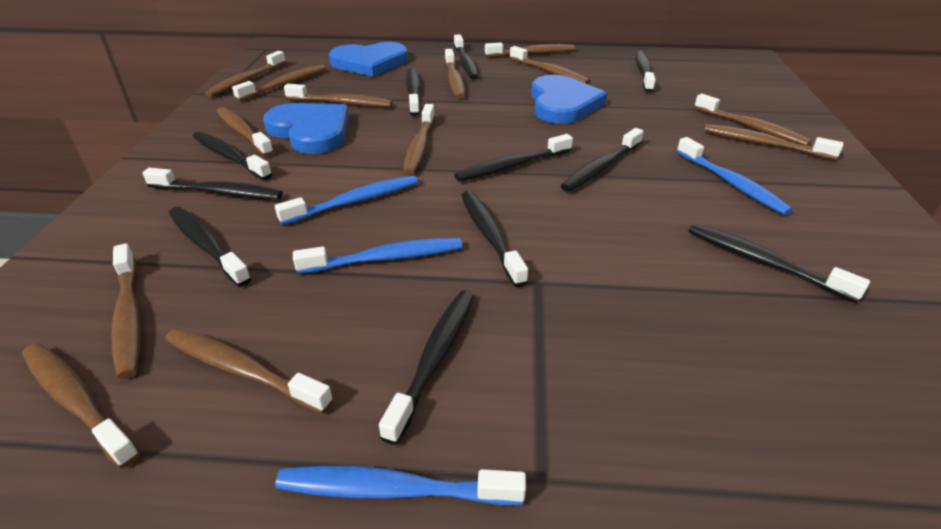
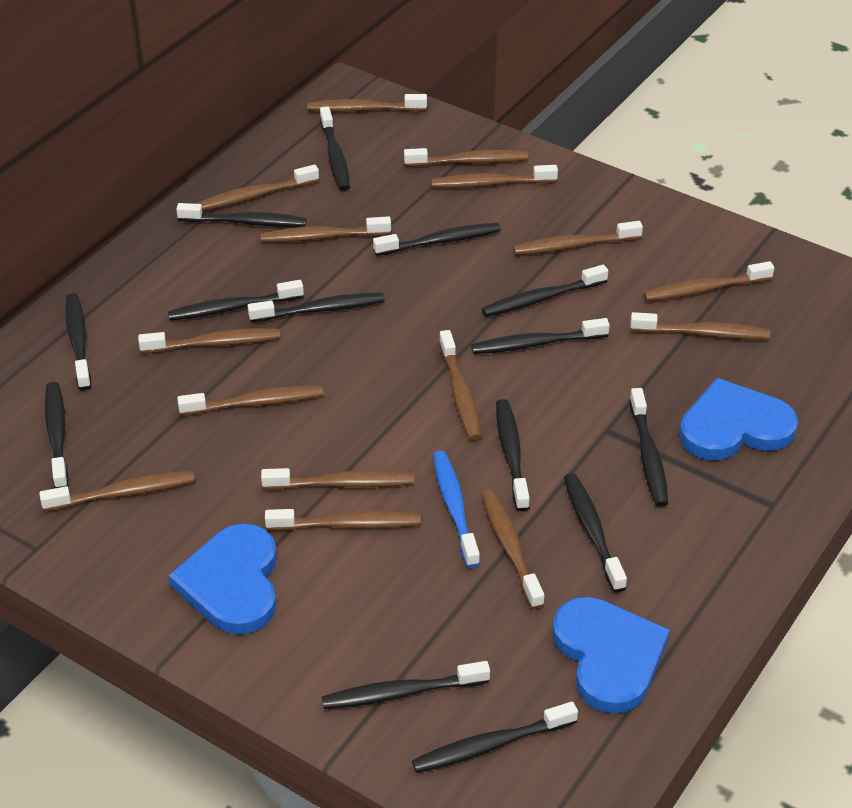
black toothbrush: [143,168,283,200] [169,207,251,287] [192,131,272,180] [379,290,474,445] [406,68,420,116] [454,34,478,79] [454,134,573,181] [461,191,528,287] [561,128,644,192] [635,51,656,92] [688,224,870,302] = 11 -> [45,382,68,488] [65,293,91,390] [168,280,304,321] [176,203,307,227] [248,292,385,322] [320,106,350,191] [322,661,490,709] [373,223,501,256] [412,701,578,773] [471,318,610,354] [482,265,608,317] [496,399,530,511] [564,473,627,592] [629,388,669,507] = 14
blue toothbrush: [275,175,418,225] [275,466,526,505] [293,238,462,274] [677,137,793,215] = 4 -> [433,451,480,568] = 1
brown toothbrush: [22,343,140,468] [111,243,140,379] [165,328,333,414] [205,51,286,97] [217,107,274,157] [232,65,326,101] [284,84,392,107] [403,104,435,176] [445,49,465,99] [485,42,575,57] [510,46,590,84] [694,94,812,146] [704,124,843,160] = 13 -> [39,471,195,511] [138,328,280,353] [177,386,324,416] [196,165,319,211] [260,216,391,242] [261,468,414,490] [265,509,421,531] [307,94,427,112] [404,148,528,167] [432,165,558,188] [439,330,482,440] [481,489,544,609] [513,221,643,255] [630,312,770,339] [643,261,774,301] = 15

